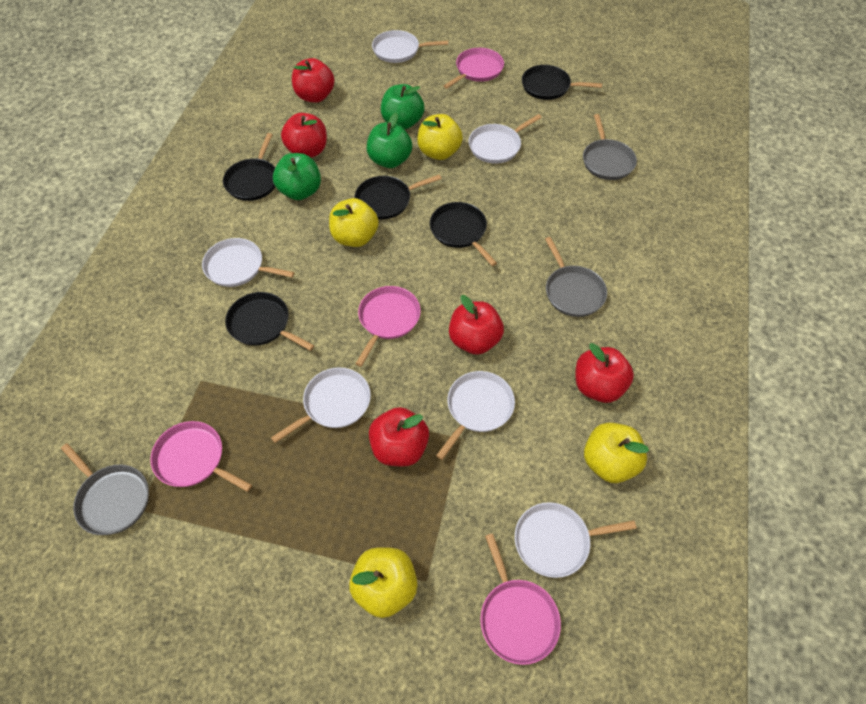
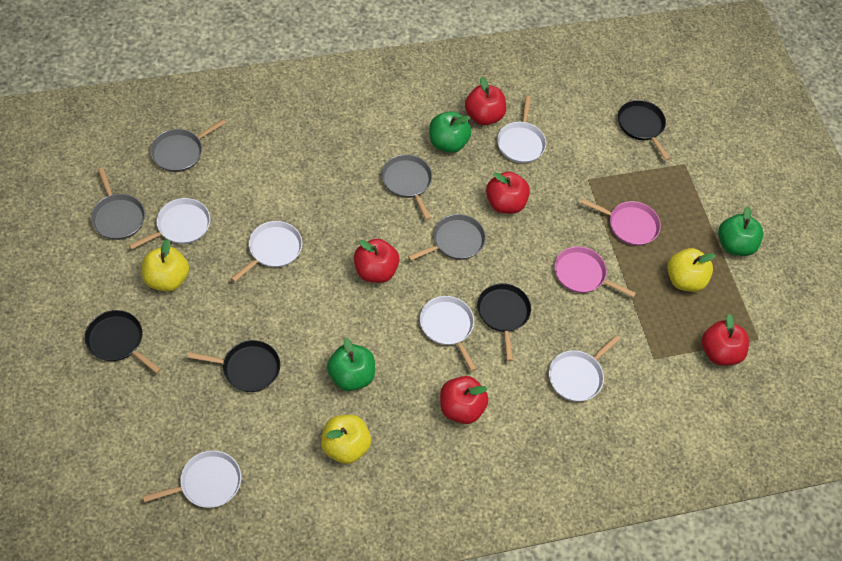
black pan: [223,133,275,201] [225,292,314,351] [355,174,442,219] [430,202,497,266] [522,65,602,100] = 5 -> [85,310,161,374] [188,340,280,392] [477,283,531,361] [618,100,670,161] = 4
grey pan: [61,443,149,535] [545,237,607,317] [583,114,637,180] = 3 -> [91,167,145,240] [150,119,226,172] [381,154,432,220] [408,214,486,261] = 4
pink pan: [150,421,252,492] [355,286,421,367] [444,48,504,89] [480,533,561,665] = 4 -> [554,246,636,297] [581,199,661,246] = 2
yellow apple: [329,198,379,247] [349,547,417,618] [417,114,463,160] [584,423,649,483] = 4 -> [142,239,189,292] [321,415,371,464] [667,248,715,292] = 3

